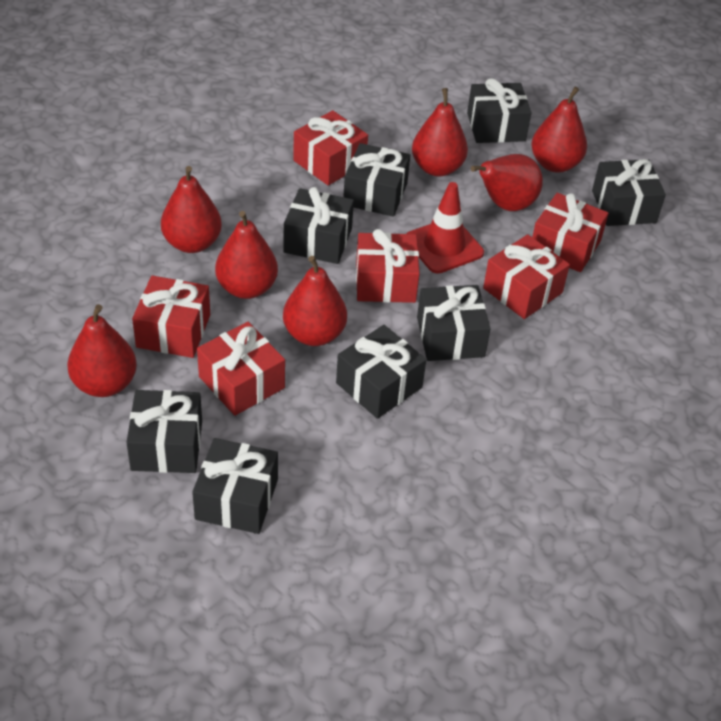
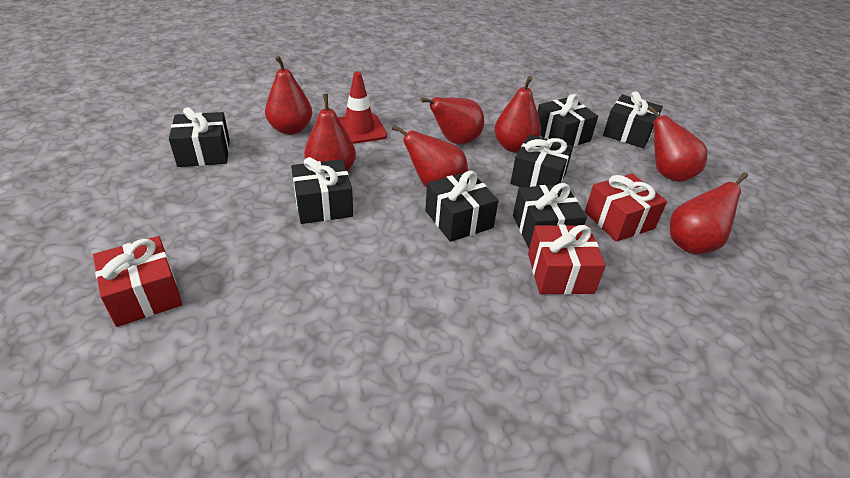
black gift: [126,390,202,473] [192,438,278,534] [283,187,354,264] [336,325,426,419] [343,143,410,217] [417,285,491,361] [467,78,531,143] [592,159,666,226] = 8 -> [169,107,230,167] [291,157,353,224] [425,171,499,242] [510,134,573,187] [513,183,587,248] [537,94,598,147] [603,91,663,148] = 7
red gift: [132,275,210,358] [197,322,285,416] [293,110,368,186] [356,229,420,303] [483,234,570,319] [532,193,609,272] = 6 -> [93,236,182,327] [528,224,606,295] [585,174,667,242] = 3

